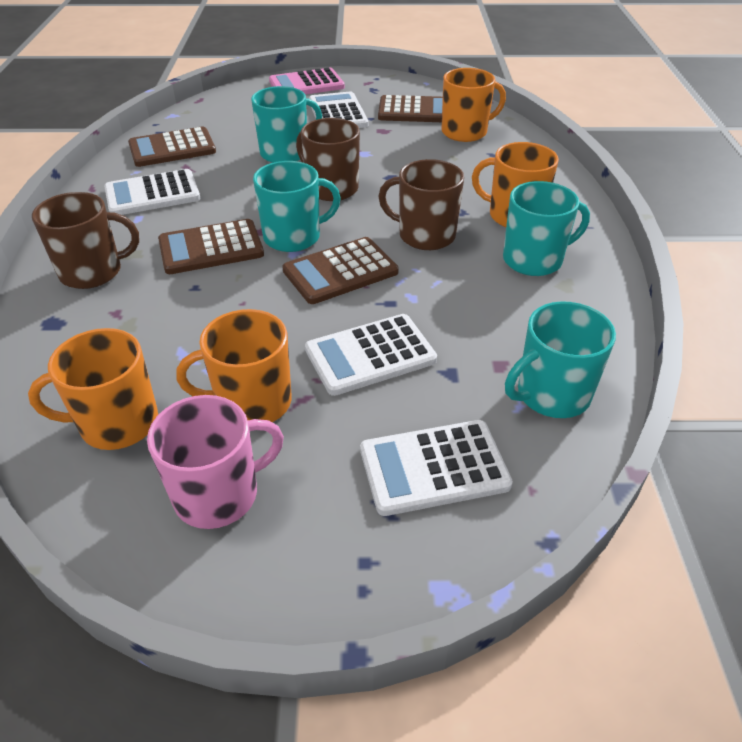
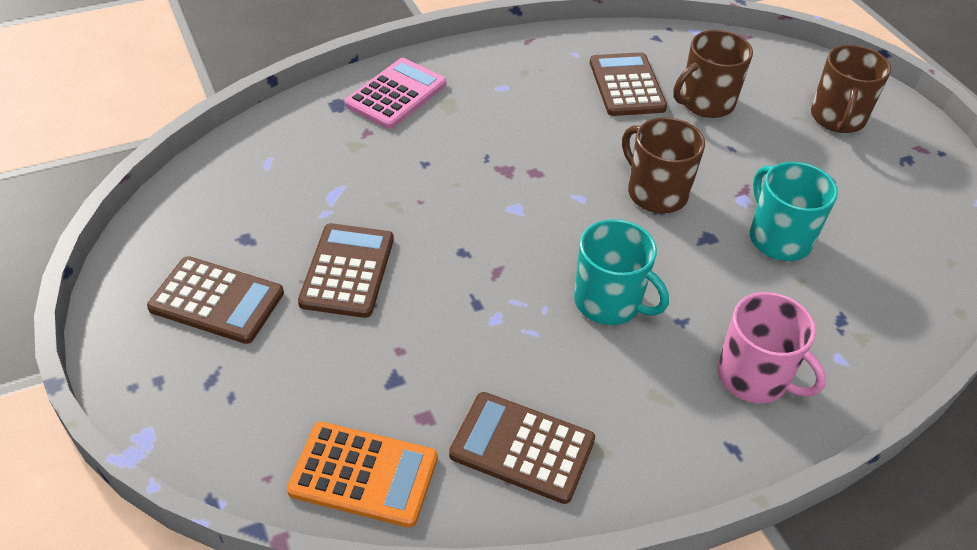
orange calculator: none = 0 -> [287,422,437,528] = 1
orange mug: [28,328,158,450] [176,309,291,422] [441,68,506,142] [472,142,559,227] = 4 -> none = 0
turquoise mug: [251,86,322,163] [253,161,341,252] [503,181,590,276] [505,301,616,418] = 4 -> [574,219,669,325] [750,162,838,261] = 2
white calculator: [104,169,200,215] [305,314,437,396] [309,91,368,128] [360,420,513,516] = 4 -> none = 0

